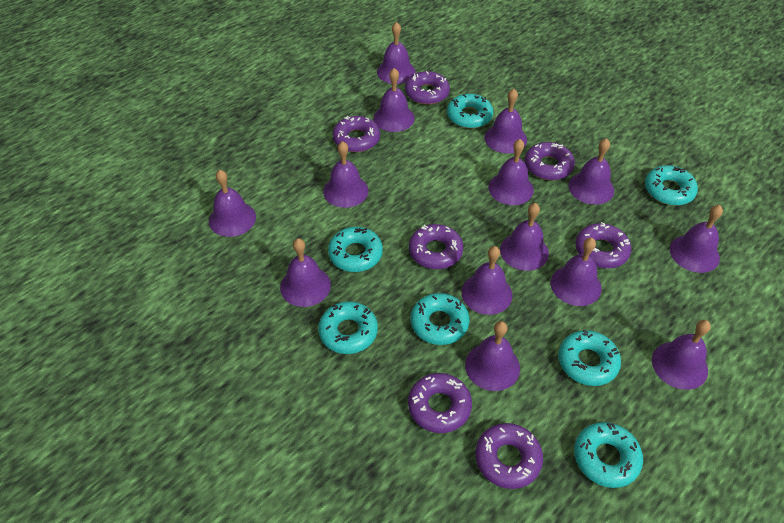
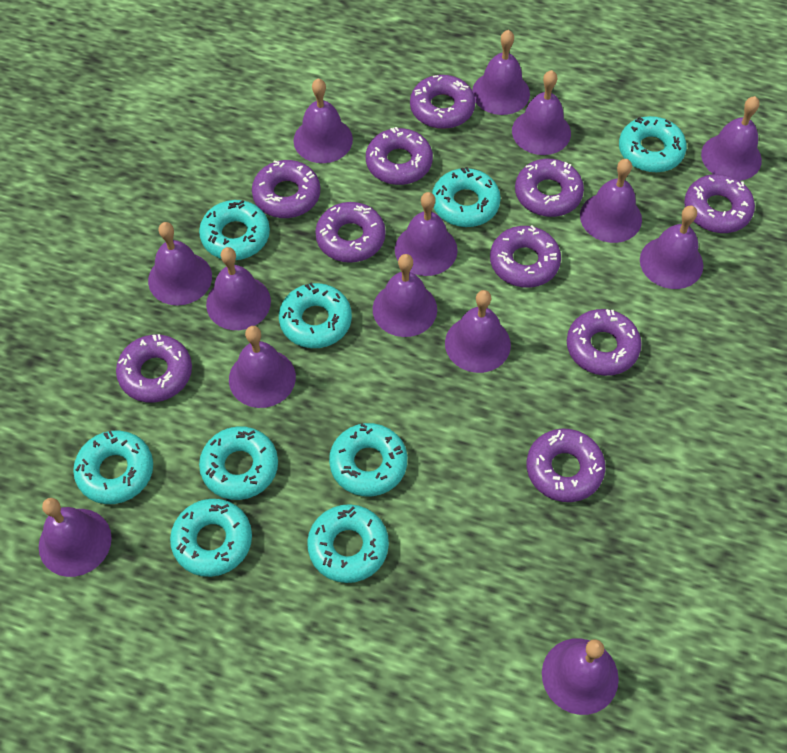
purple donut: [333,116,380,152] [405,71,450,105] [408,373,472,433] [409,224,463,269] [475,423,543,489] [525,142,575,180] [575,222,631,268] = 7 -> [116,334,192,403] [252,160,320,218] [315,202,386,263] [366,127,433,185] [410,75,475,129] [490,225,561,288] [515,159,584,217] [527,429,605,502] [567,309,642,376] [684,174,755,233] = 10
turquoise donut: [318,301,378,354] [328,227,383,272] [410,293,469,345] [447,94,493,128] [558,330,621,386] [574,422,643,488] [645,165,698,206] = 7 -> [73,431,153,504] [170,499,252,577] [199,200,270,260] [199,426,278,500] [279,283,352,348] [307,504,389,583] [329,423,407,497] [432,167,501,227] [619,116,687,173] = 9

